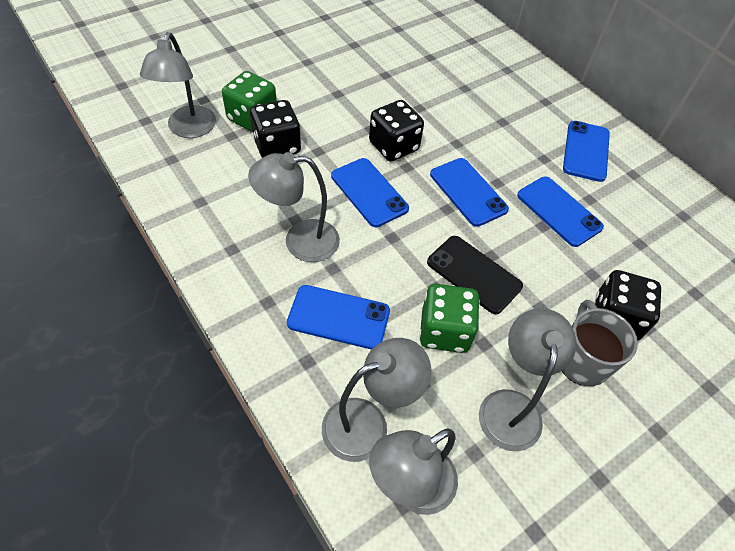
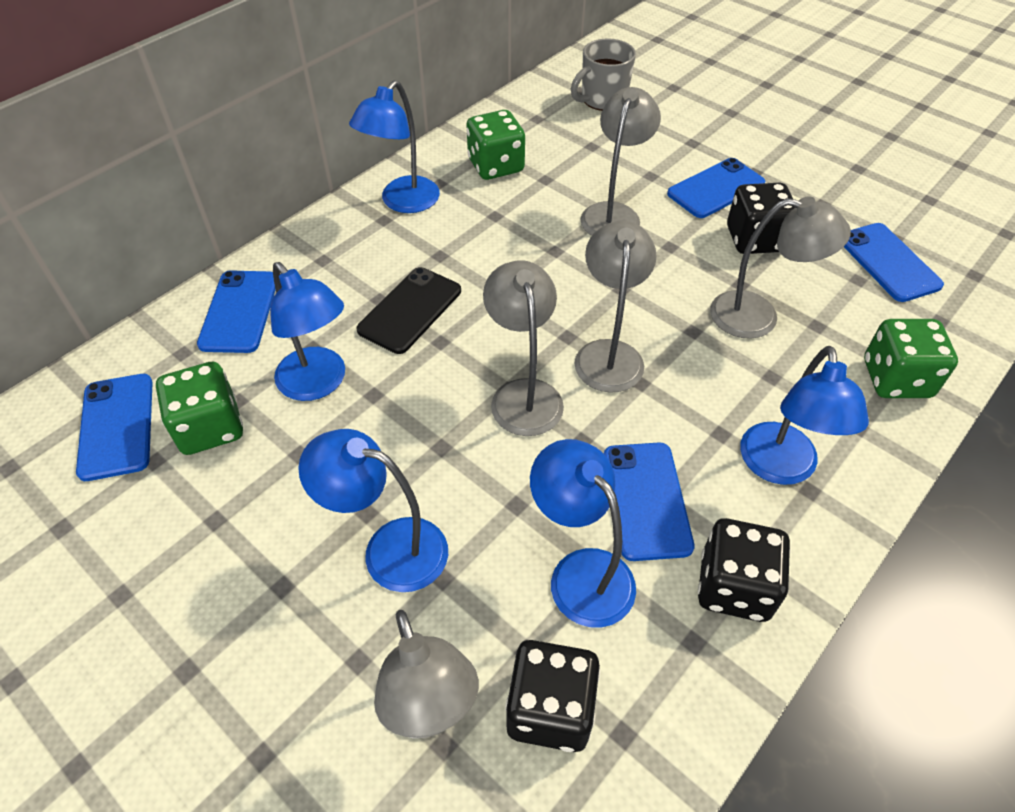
blue lamp: none = 0 -> [270,262,345,401] [298,429,448,592] [349,80,440,213] [530,439,636,628] [740,346,869,485] = 5
green dice: [222,71,277,132] [419,284,480,353] = 2 -> [156,361,243,455] [466,110,525,180] [864,319,958,398] = 3

